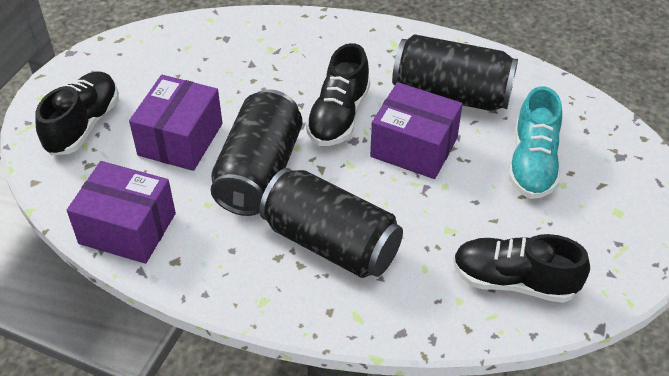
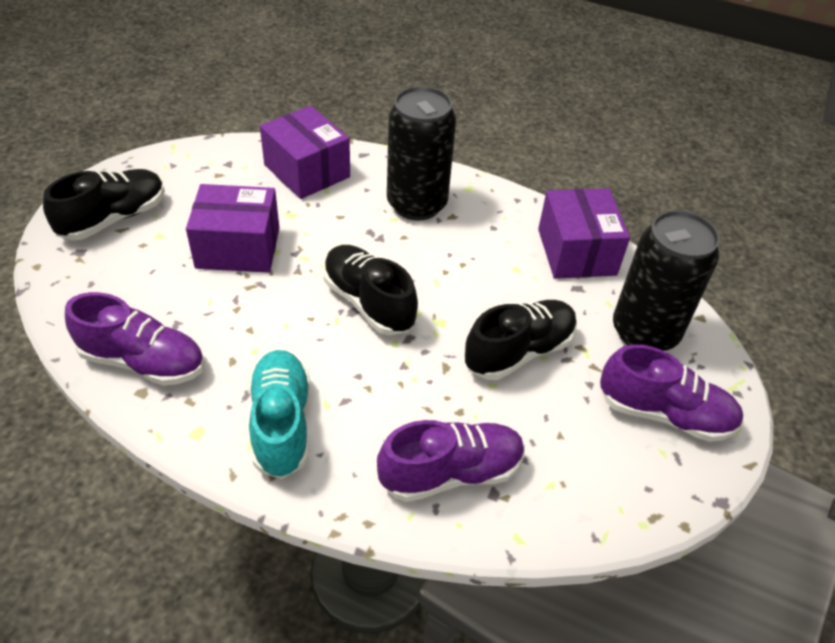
black can: [211,89,302,216] [259,168,403,278] [392,34,518,111] = 3 -> [387,86,456,221] [613,210,720,351] = 2
purple shoe: none = 0 -> [65,292,205,386] [377,420,525,502] [600,345,743,442] = 3

